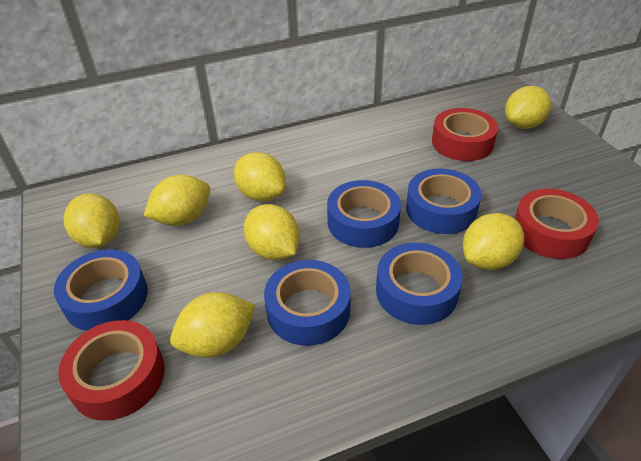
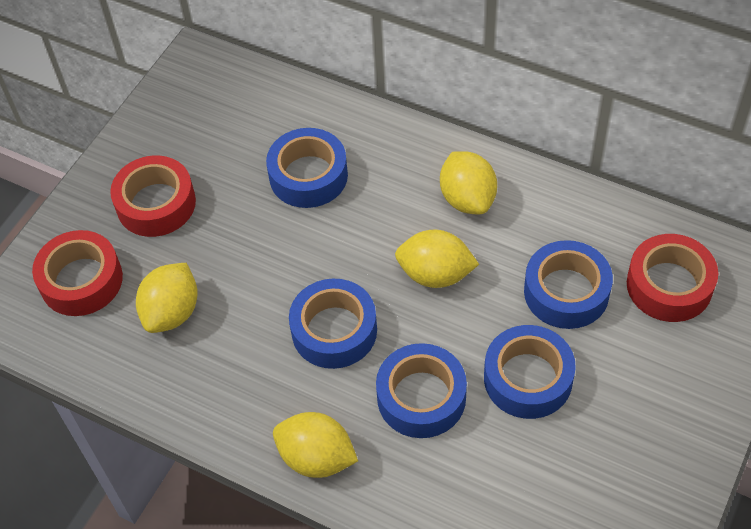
yellow lemon: [64,193,119,248] [144,175,210,226] [170,292,255,358] [234,152,286,201] [244,204,300,260] [463,213,524,270] [505,86,551,129] = 7 -> [136,263,198,333] [273,412,358,478] [395,230,479,288] [440,151,497,214] = 4

